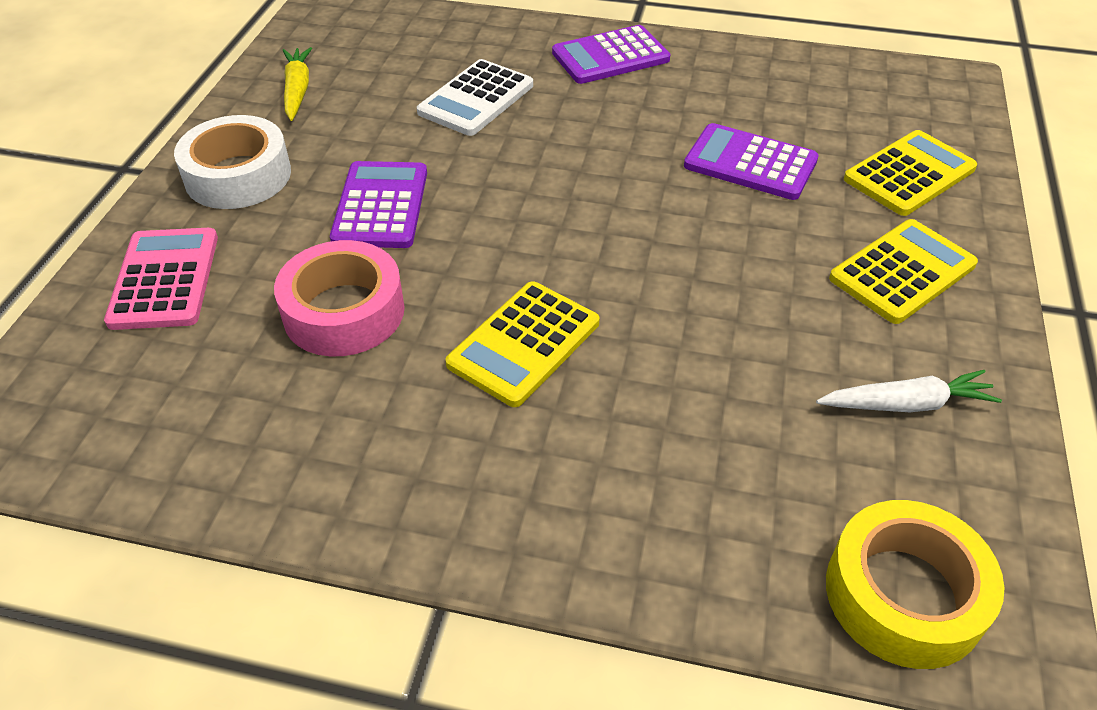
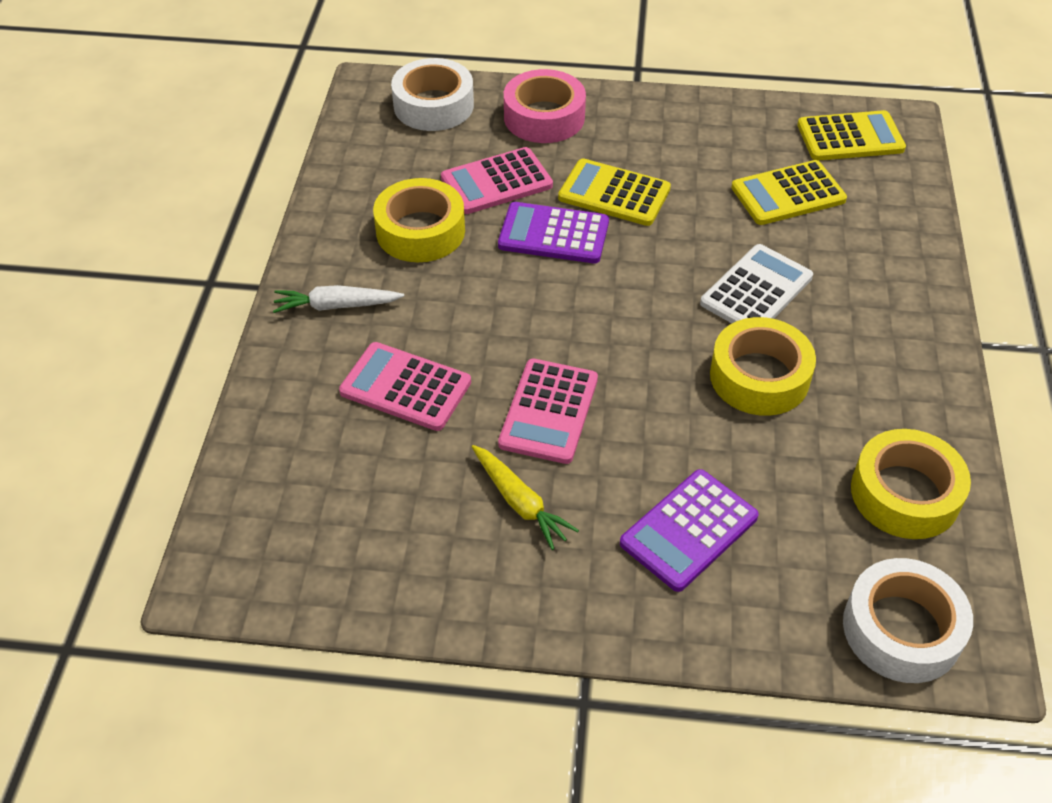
pink calculator: [104,228,218,330] = 1 -> [339,342,471,431] [441,147,553,214] [498,358,598,464] = 3
purple calculator: [330,161,427,248] [552,25,670,84] [684,123,819,200] = 3 -> [498,202,609,263] [620,469,759,592] = 2
white tape: [174,115,291,209] = 1 -> [391,58,474,131] [843,558,973,683] = 2
yellow tape: [826,500,1005,669] = 1 -> [373,178,465,262] [710,317,816,416] [851,429,971,539] = 3

